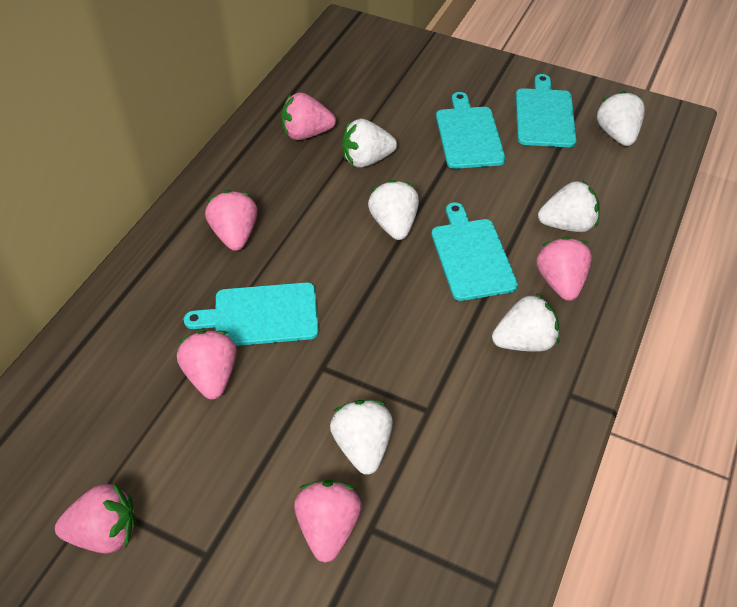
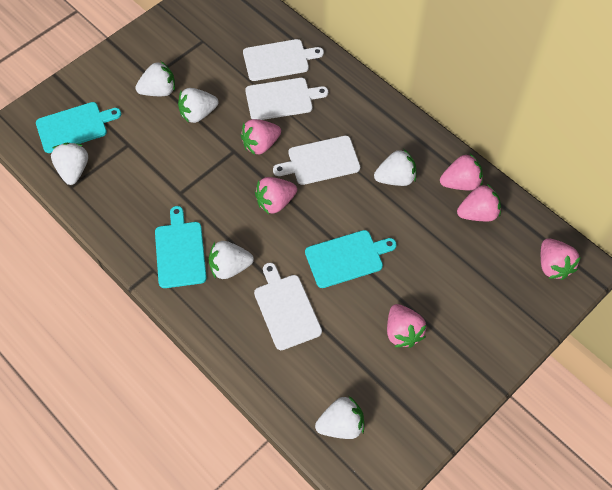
turquoise cutting board: [184,282,319,346] [432,202,518,301] [436,92,506,169] [516,74,576,147] = 4 -> [36,102,121,153] [155,206,207,288] [305,230,397,288] = 3
white cutting board: none = 0 -> [243,39,324,81] [245,78,328,120] [254,263,322,350] [273,136,360,185] = 4

